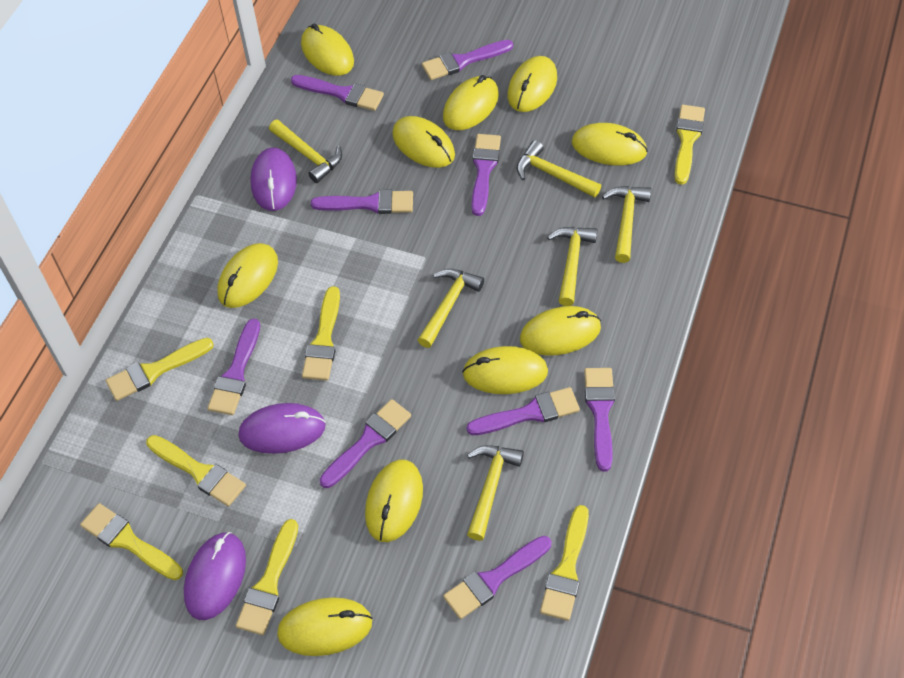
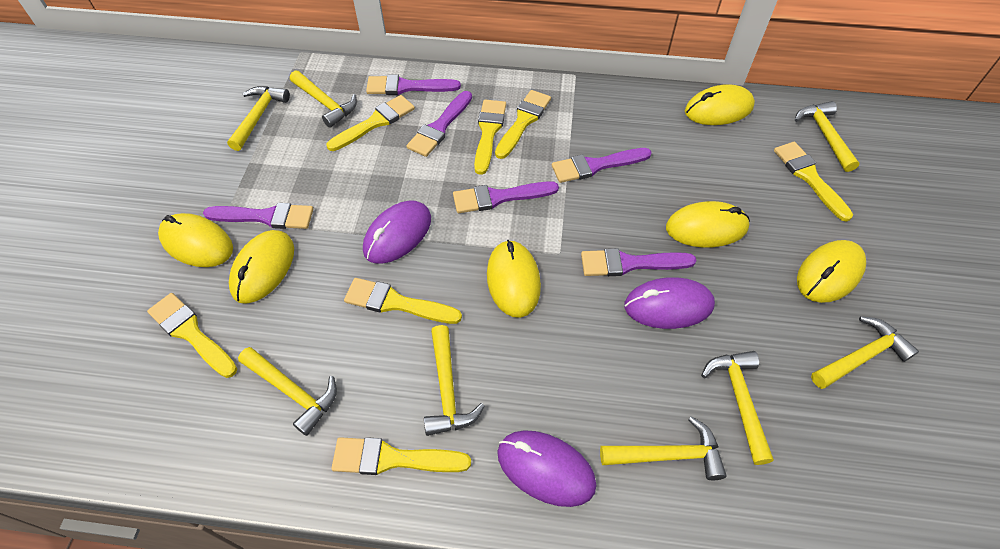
purple brush: [207,319,260,415] [291,75,384,111] [311,190,413,214] [320,399,411,488] [422,40,513,80] [443,536,551,619] [466,387,580,435] [472,134,501,216] [584,368,615,471] = 9 -> [203,203,313,229] [366,75,461,95] [407,91,472,157] [453,181,559,213] [552,148,652,183] [581,248,697,276] = 6
yellow hammer: [269,120,342,183] [418,269,484,348] [467,445,524,541] [517,140,601,198] [547,227,598,306] [602,186,651,263] = 6 -> [227,86,290,151] [238,347,337,436] [290,70,357,128] [424,325,485,436] [600,416,727,480] [701,351,774,465] [795,101,859,172] [811,316,919,389] = 8
yellow mouse: [217,243,278,308] [277,597,372,656] [301,23,354,76] [365,460,423,542] [392,116,455,168] [443,75,499,130] [462,346,548,394] [507,56,557,112] [520,306,601,356] [572,123,648,165] = 10 -> [158,213,233,267] [229,230,294,304] [487,240,541,318] [666,201,750,248] [685,84,755,125] [797,240,866,303] = 6

